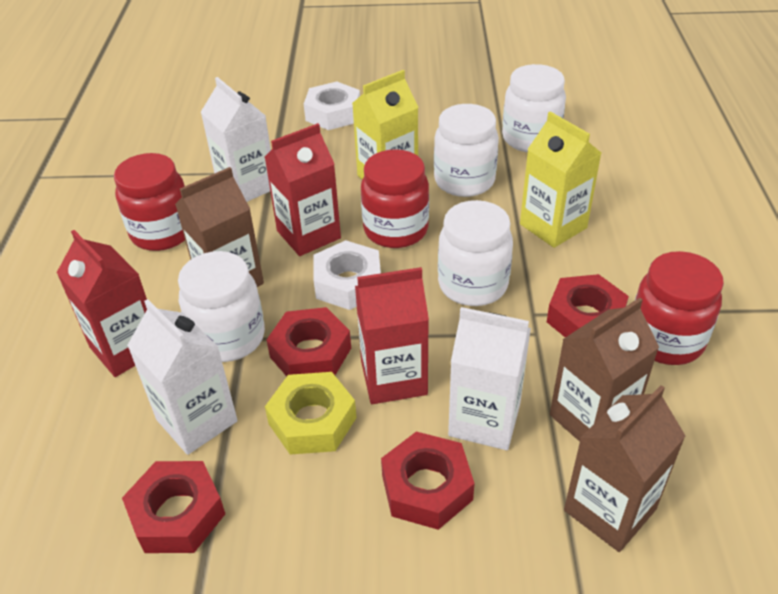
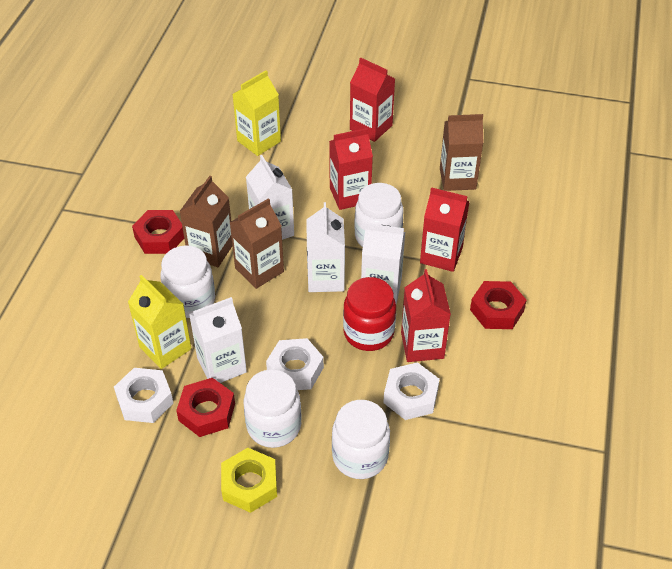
red carton: [57,230,147,377] [265,123,341,256] [355,267,429,404] = 3 -> [329,128,373,210] [350,57,395,142] [401,269,451,362] [420,187,470,272] = 4
red jar: [114,153,185,251] [361,149,429,248] [635,251,724,365] = 3 -> [343,277,396,351] = 1
red nut: [122,461,225,553] [267,307,351,376] [381,432,475,530] [547,274,629,337] = 4 -> [132,210,184,254] [176,378,235,437] [470,281,527,329] = 3
white carton: [127,299,238,455] [201,77,271,202] [448,307,531,450] = 3 -> [189,297,247,383] [246,155,294,240] [306,202,345,292] [361,223,405,304] = 4
white nut: [304,82,360,130] [313,240,381,310] = 2 -> [114,368,173,423] [266,338,324,390] [383,362,440,420] = 3

